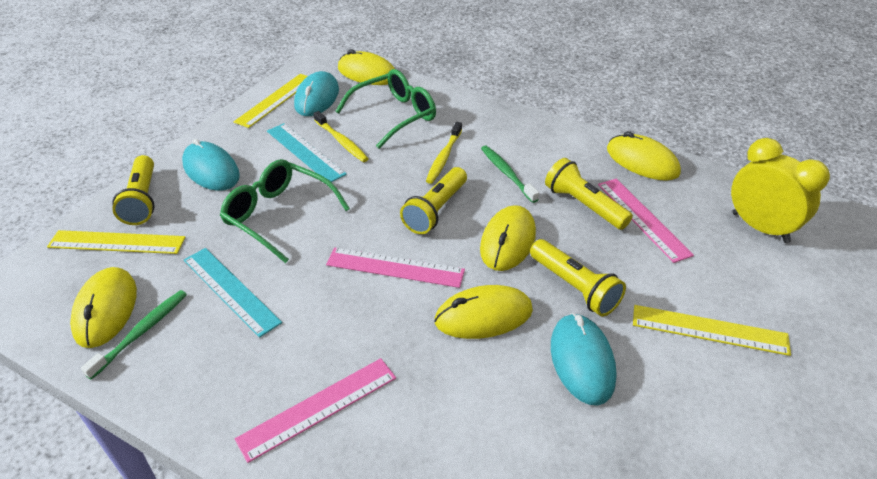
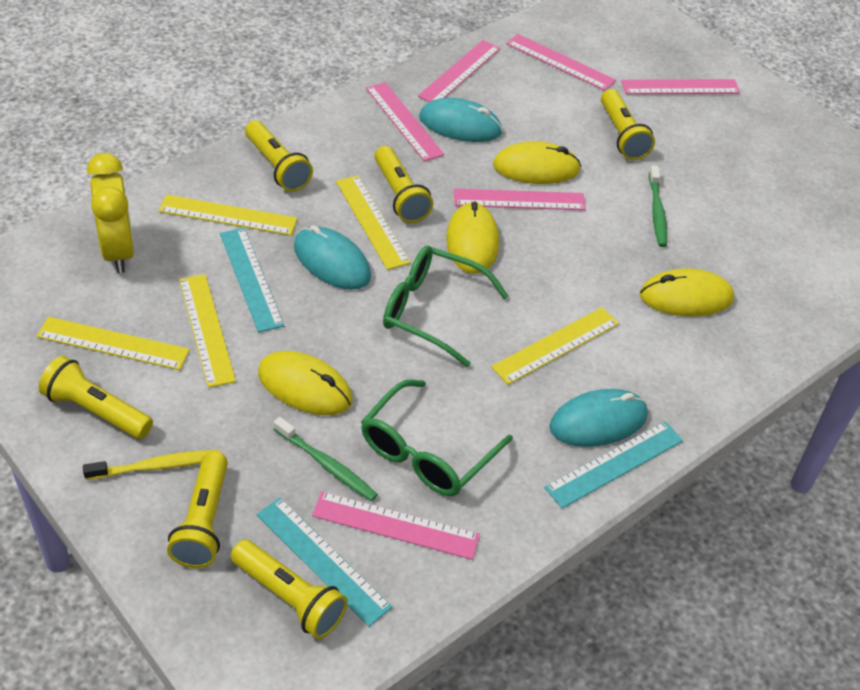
pink ruler: [235,358,396,463] [326,247,465,288] [598,178,694,263] = 3 -> [312,491,480,560] [366,82,444,162] [418,40,501,102] [454,189,586,210] [506,34,616,91] [621,79,740,94] = 6
turquoise ruler: [184,248,282,338] [267,123,347,182] = 2 -> [220,228,284,332] [256,497,392,627] [544,421,683,508] = 3
yellow flashlight: [112,155,155,225] [400,167,467,234] [530,239,626,316] [545,158,633,230] = 4 -> [39,356,153,439] [167,451,228,568] [231,540,348,639] [245,120,313,192] [374,146,433,223] [601,89,655,160] = 6
yellow mouse: [70,267,137,348] [338,49,395,85] [434,285,533,339] [480,205,536,271] [607,131,681,181] = 5 -> [258,351,353,415] [446,201,499,274] [493,141,581,184] [640,268,734,317] = 4
yellow ruler: [47,230,186,254] [234,74,307,128] [633,305,791,356] = 3 -> [37,317,190,370] [159,195,297,236] [179,274,236,388] [336,175,411,270] [491,307,619,385] = 5
yellow toothbrush: [313,111,369,162] [426,122,462,184] = 2 -> [83,450,220,480] = 1

